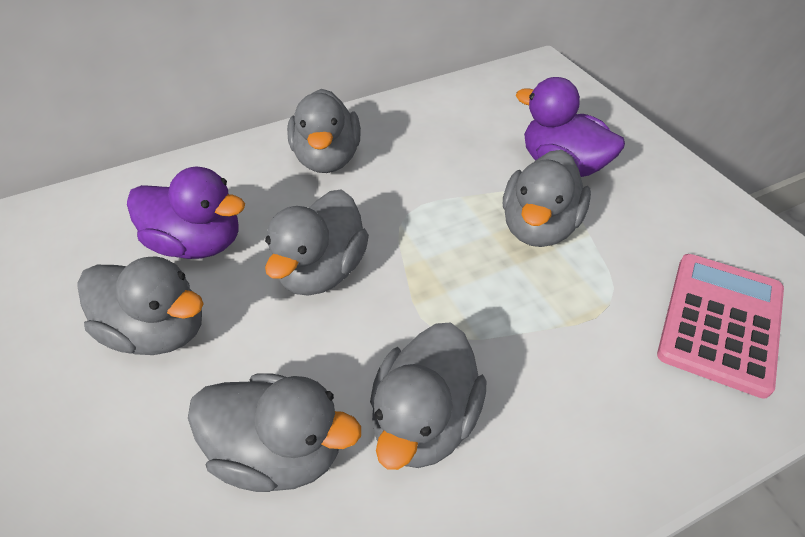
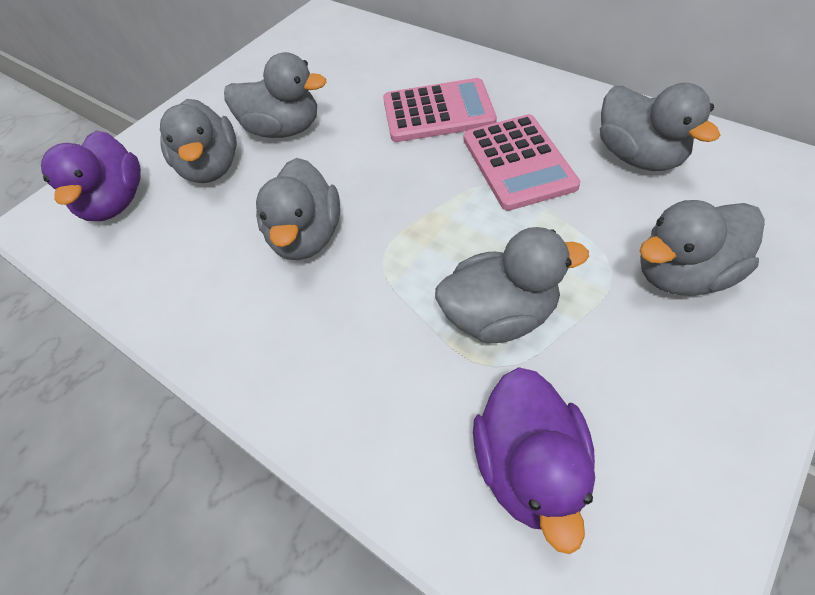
pink calculator: [657,254,784,399] = 1 -> [383,78,497,142] [464,114,580,211] = 2

